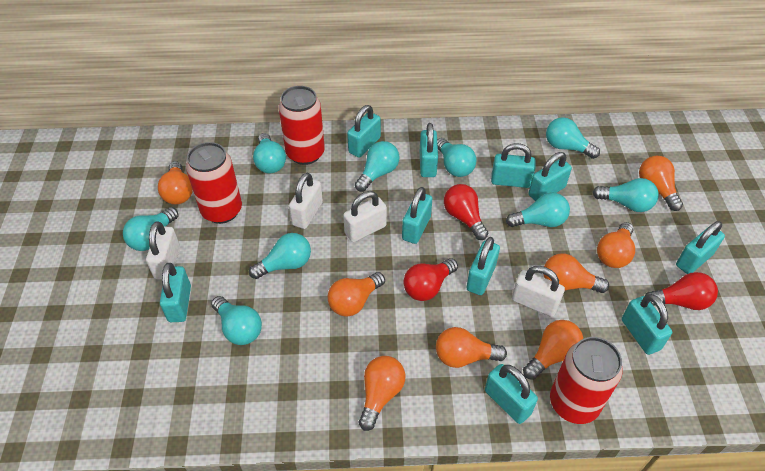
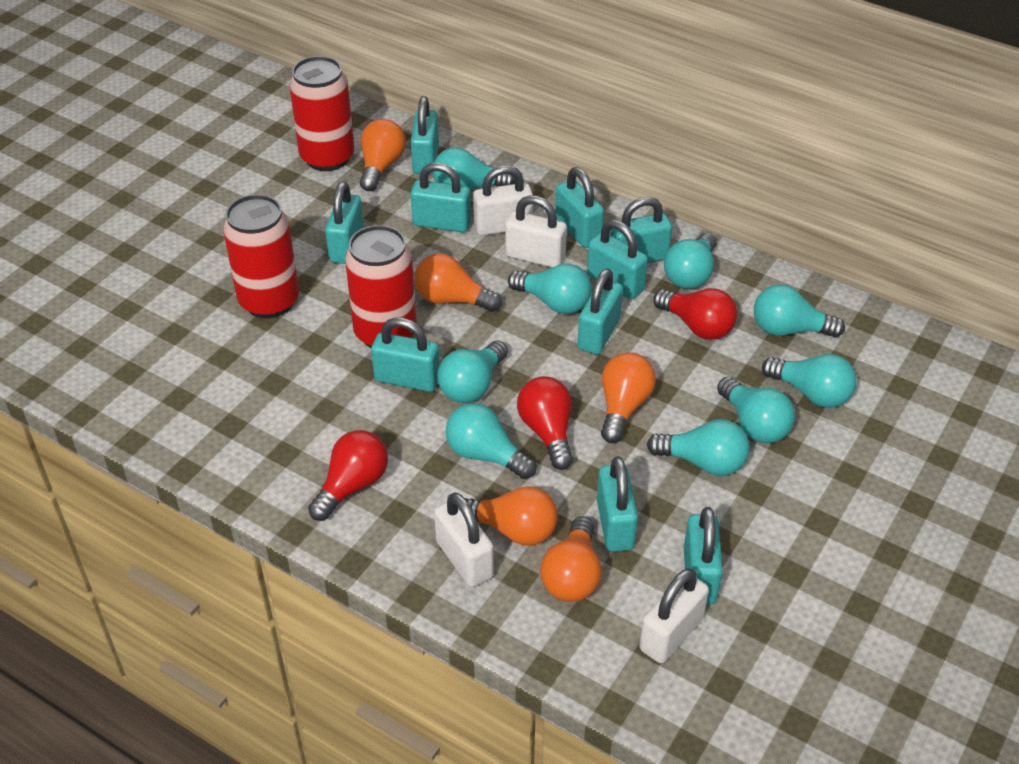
orange light bulb: [158,161,193,204] [328,272,385,317] [359,356,406,431] [436,327,507,368] [523,320,583,380] [543,254,609,293] [597,222,635,268] [639,156,683,211] = 8 -> [360,119,406,191] [414,253,502,312] [465,486,558,546] [540,516,602,602] [601,352,656,443] = 5

